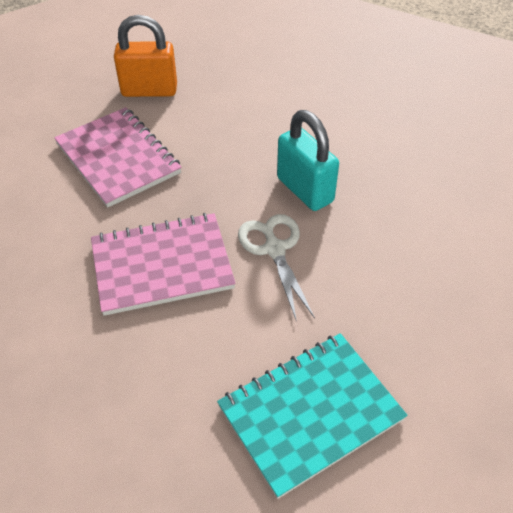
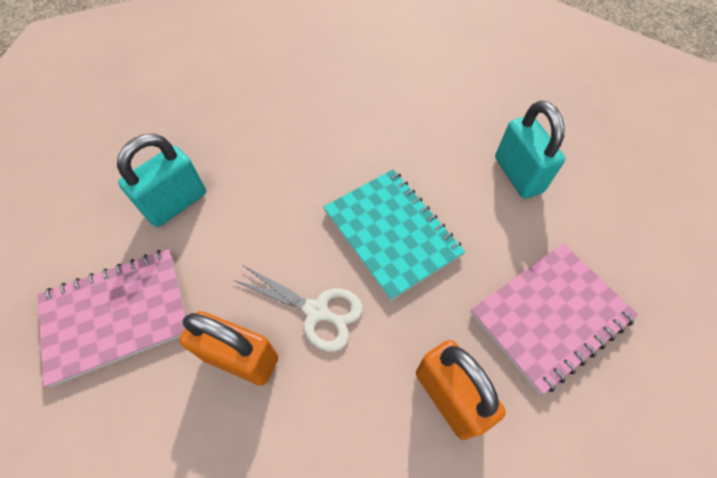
orange padlock: [114,15,177,97] = 1 -> [179,311,278,386] [416,340,506,440] = 2
turquoise padlock: [277,110,339,211] = 1 -> [117,134,206,227] [495,101,565,198] = 2

